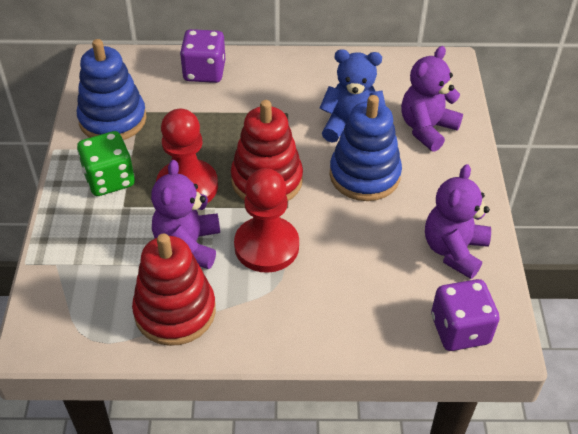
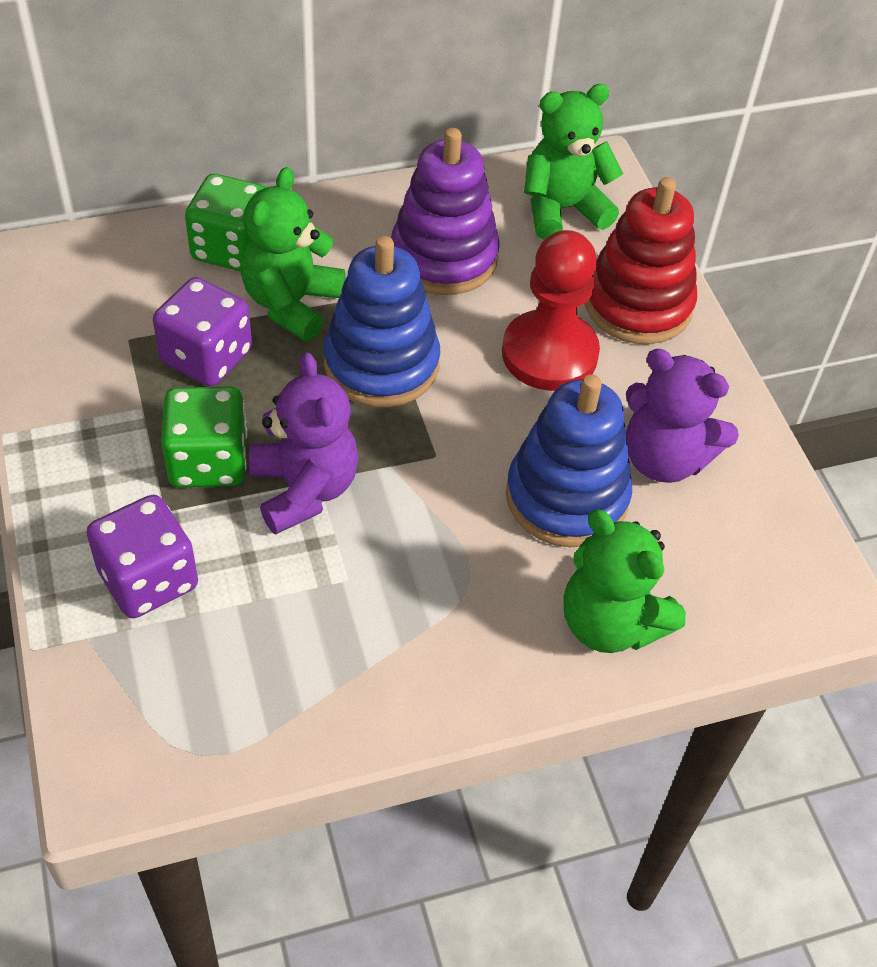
blue teddy bear: [320,49,386,143] = 1 -> none = 0
green dice: [77,131,135,196] = 1 -> [161,386,247,487] [185,174,266,271] = 2
green teddy bear: none = 0 -> [241,167,345,341] [524,84,623,240] [563,510,686,653] = 3
purple stacking toy: none = 0 -> [391,128,500,295] = 1
purple teddy bear: [151,160,220,269] [401,46,463,152] [425,164,491,279] = 3 -> [249,352,359,535] [626,349,739,483] = 2
red pawn: [156,109,218,203] [234,168,299,273] = 2 -> [502,230,600,391] = 1
red stacking toy: [132,234,216,346] [231,100,303,201] = 2 -> [585,177,697,344] = 1

